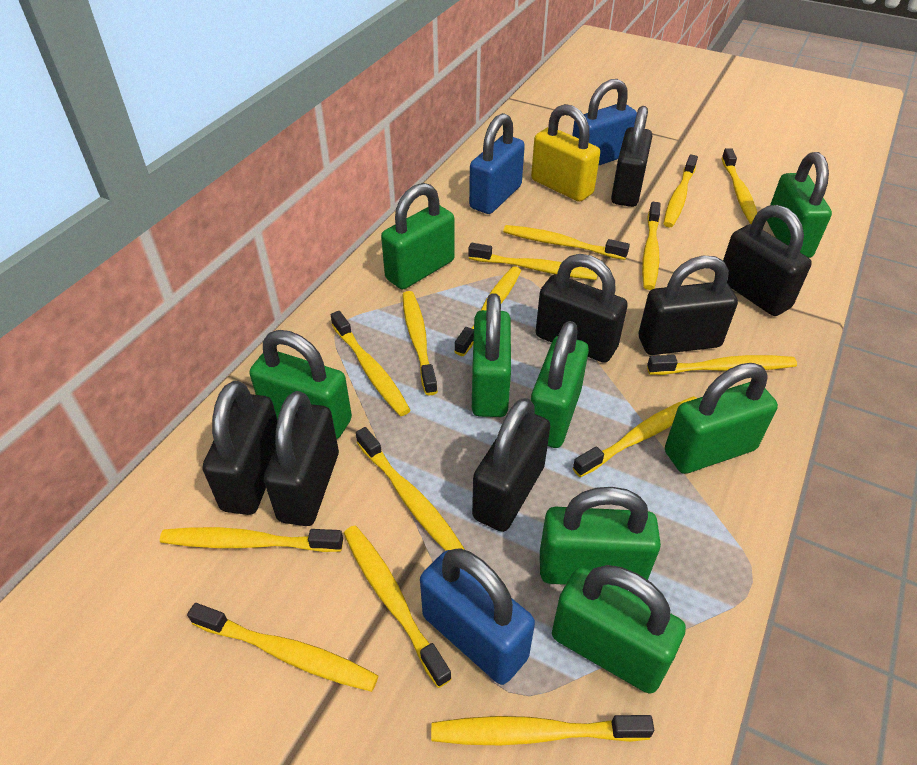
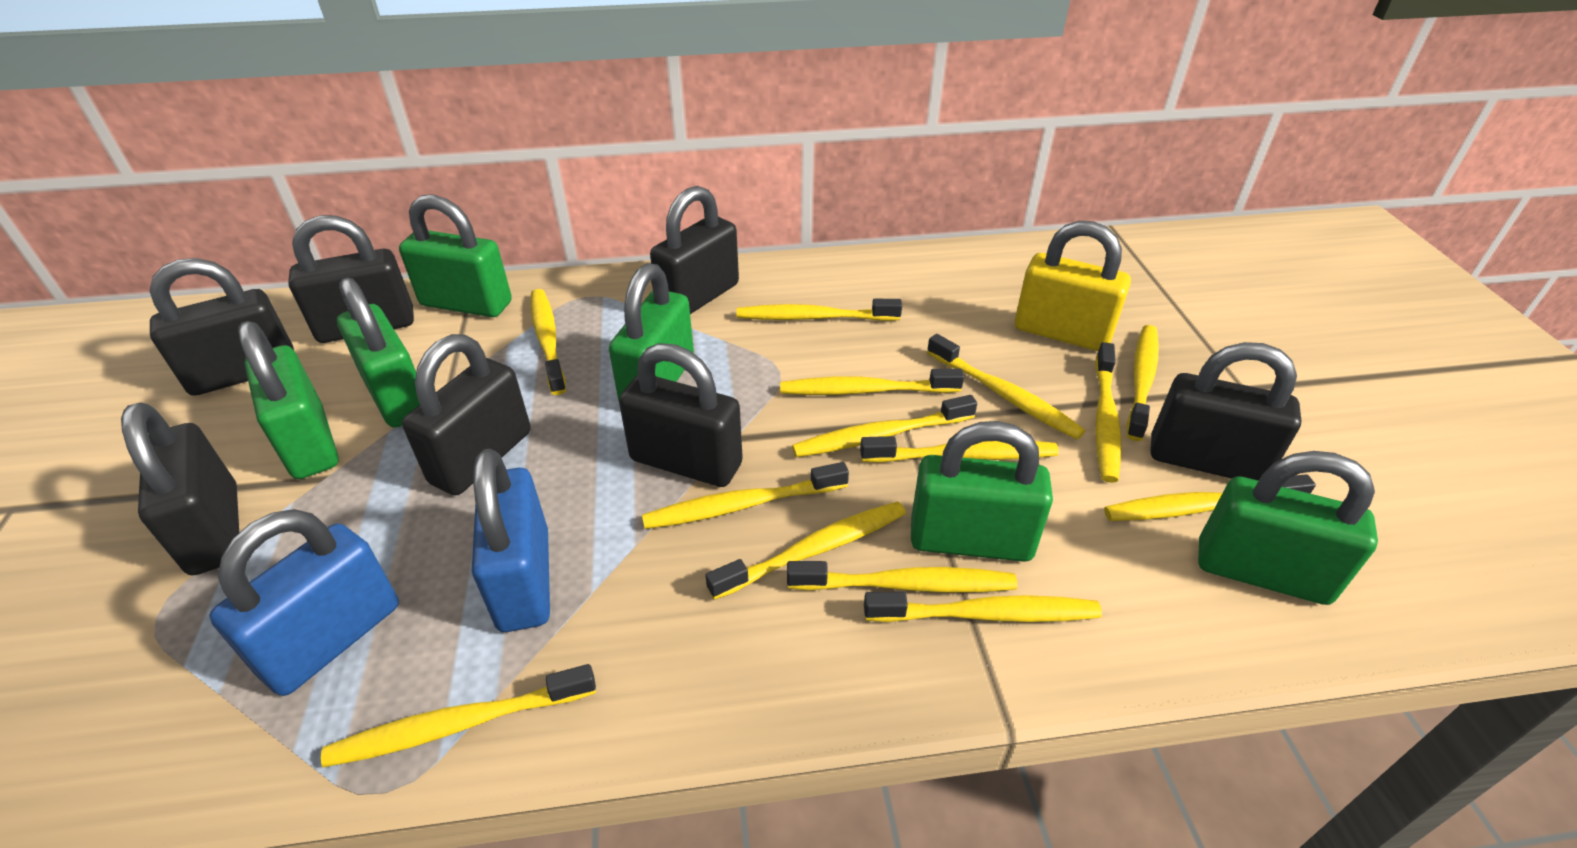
blue padlock: [420,548,535,685] [469,113,525,214] [572,79,637,166] = 3 -> [209,509,399,696] [472,449,550,632] = 2
green padlock: [250,330,352,439] [381,183,455,289] [472,293,511,417] [531,321,589,448] [540,487,661,585] [552,565,686,694] [665,363,778,474] [767,152,832,258] = 8 -> [238,321,339,479] [337,277,420,428] [399,194,512,317] [609,263,694,401] [911,421,1053,562] [1198,451,1378,605] = 6
yellow toothbrush: [160,527,343,552] [187,603,379,692] [331,311,410,416] [344,526,452,688] [356,427,465,551] [402,291,438,396] [431,715,654,745] [454,266,521,356] [468,243,597,280] [503,225,630,260] [573,396,697,477] [642,202,661,290] [647,355,797,375] [663,154,698,227] [722,148,757,224] = 15 -> [321,664,596,767] [531,289,566,395] [642,462,849,529] [705,501,906,600] [736,299,902,321] [780,369,964,395] [787,561,1017,593] [792,395,977,457] [860,436,1059,463] [864,592,1102,622] [927,334,1086,439] [1095,342,1121,483] [1104,474,1316,521] [1127,325,1159,441] = 14

